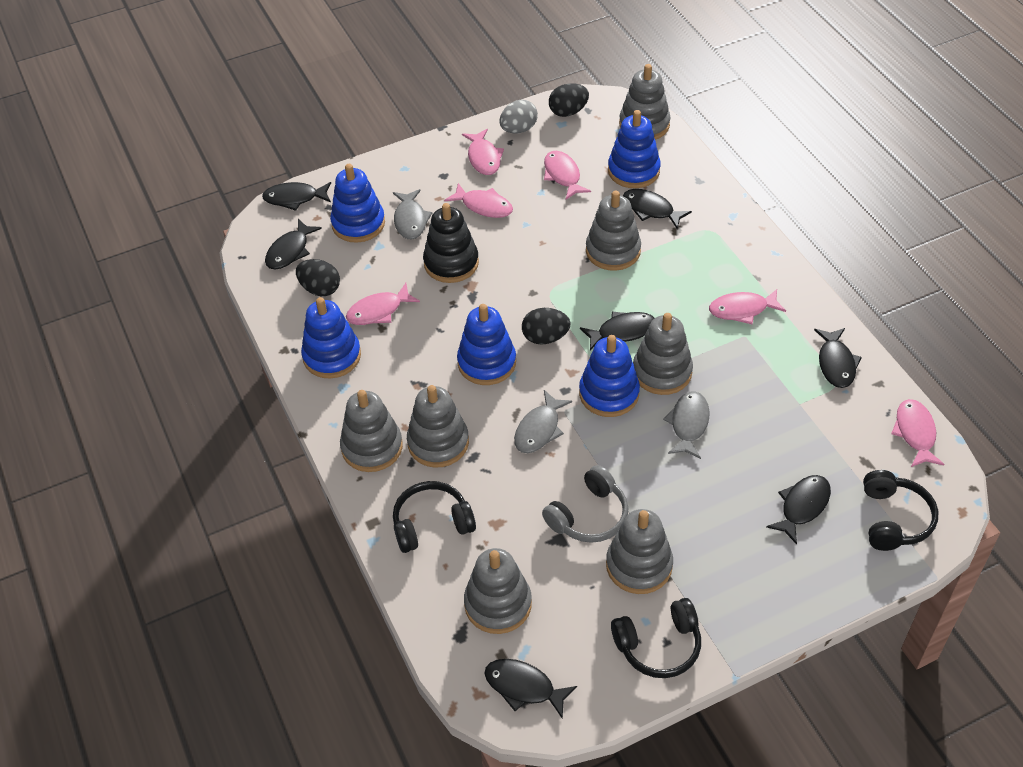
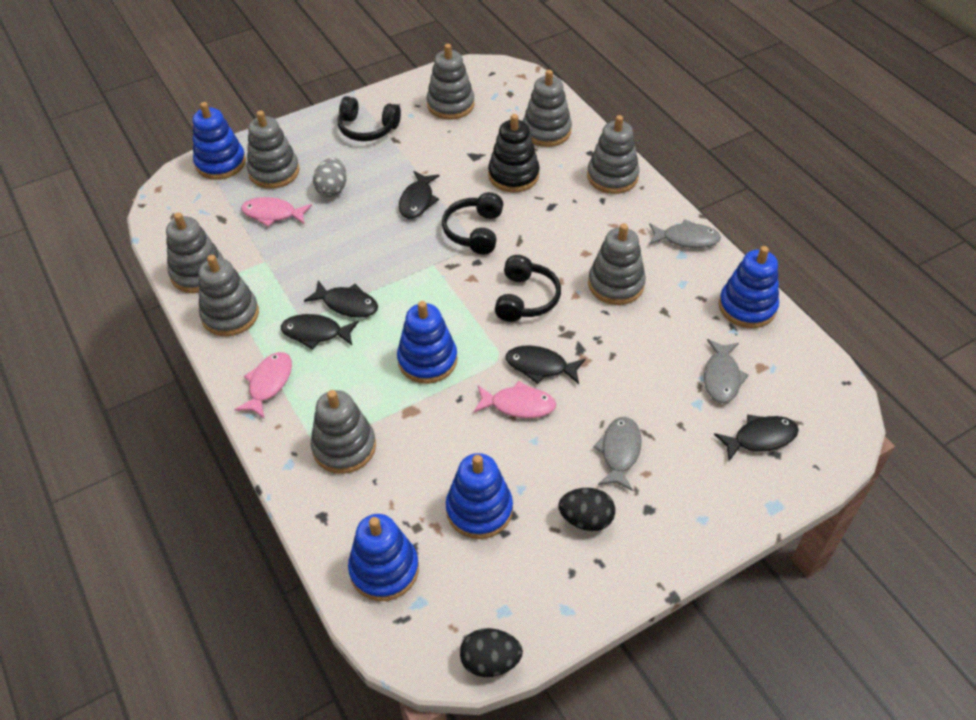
black egg: [296,259,340,296] [522,308,571,345] [549,83,589,117] = 3 -> [460,628,523,677] [558,488,615,531] = 2
black fish: [262,182,331,211] [265,219,322,270] [484,659,577,719] [580,311,654,351] [623,189,692,229] [766,475,831,545] [814,328,862,388] = 7 -> [281,314,359,350] [304,280,378,318] [399,171,440,219] [506,346,585,384] [714,414,799,461] = 5
grey headphones: [542,465,629,543] = 1 -> none = 0
grey stacking toy: [340,390,403,472] [407,385,469,468] [464,548,532,634] [586,191,641,271] [606,509,673,594] [619,64,670,140] [633,313,693,395] = 7 -> [166,212,224,293] [198,255,259,336] [247,111,299,189] [311,390,376,474] [427,44,475,120] [523,70,572,147] [587,115,640,194] [588,223,646,305] = 8
pink fish: [346,283,420,325] [444,183,513,218] [462,129,504,175] [544,151,591,200] [709,289,786,324] [891,399,945,467] = 6 -> [235,352,292,418] [241,197,312,227] [474,381,556,418] = 3

